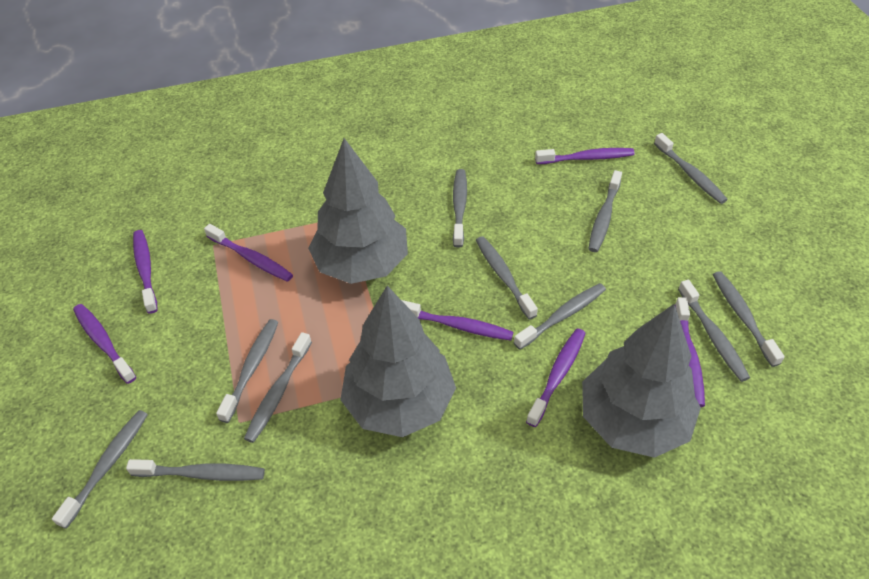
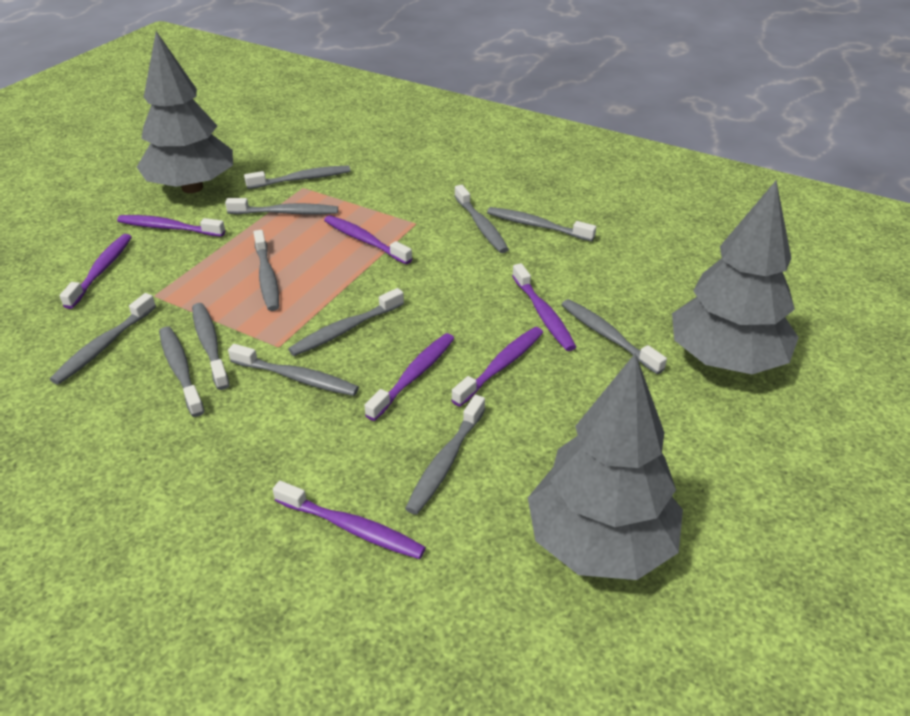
grey toothbrush: [52,410,148,529] [126,459,265,481] [216,319,278,423] [244,332,312,443] [453,169,467,248] [476,236,538,320] [514,283,606,350] [588,170,622,252] [654,133,728,204] [678,280,750,382] [713,271,785,367] = 11 -> [50,293,156,384] [159,326,205,417] [192,303,229,390] [225,198,338,215] [228,344,359,396] [244,166,351,189] [253,230,279,311] [288,288,404,356] [405,395,485,515] [455,185,509,253] [487,207,596,241] [562,299,667,374] = 12

